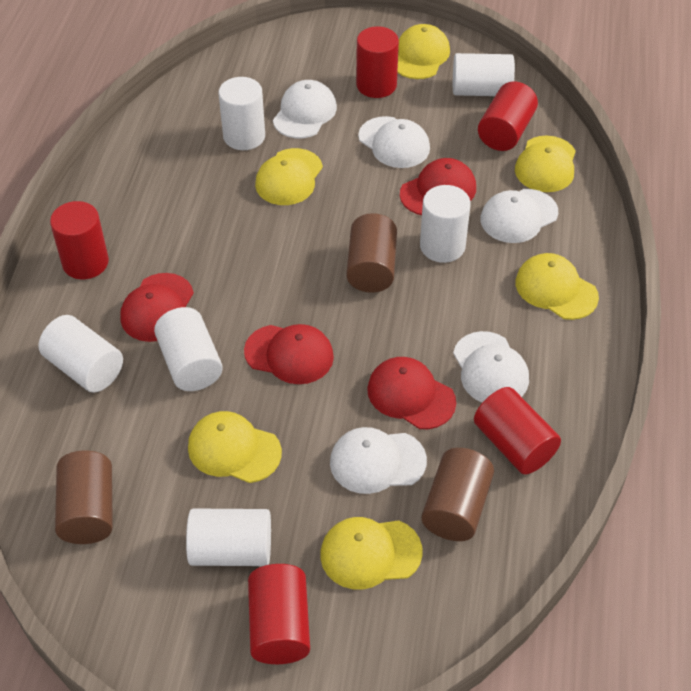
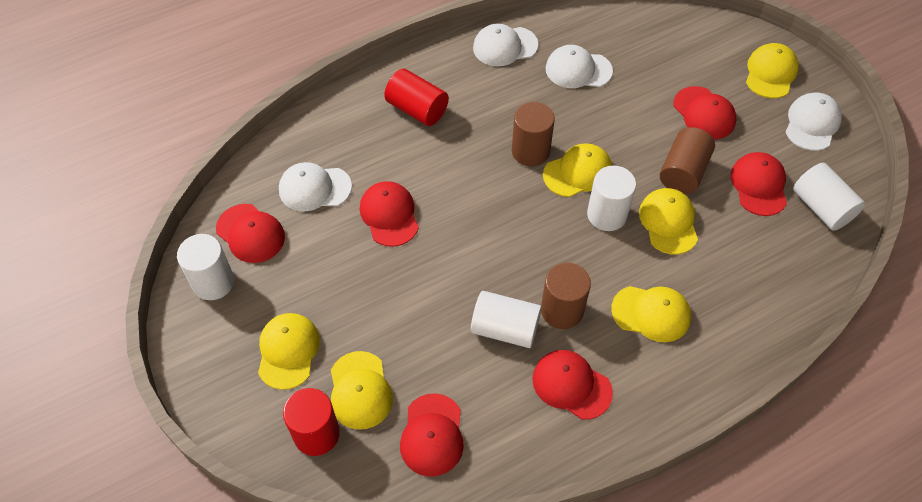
red cap: [120,273,194,342] [244,324,334,384] [367,357,456,429] [400,158,476,215] = 4 -> [216,204,285,263] [360,181,419,247] [400,393,464,477] [532,350,613,420] [673,86,736,139] [731,152,787,216] = 6
red cylinder: [50,201,109,279] [248,564,310,664] [356,26,399,98] [474,387,561,475] [478,81,538,151] = 5 -> [283,388,340,456] [384,69,449,126] = 2
white cap: [273,80,337,138] [330,427,427,494] [358,116,430,168] [453,331,529,403] [480,189,558,243] = 5 -> [279,162,352,211] [473,24,538,66] [546,45,613,88] [786,93,842,151] = 4
white cylinder: [38,315,123,393] [154,307,223,391] [186,508,271,566] [219,77,265,150] [420,185,471,263] [453,53,515,96] = 6 -> [177,234,234,300] [471,291,542,348] [587,166,636,231] [793,163,865,231] = 4

